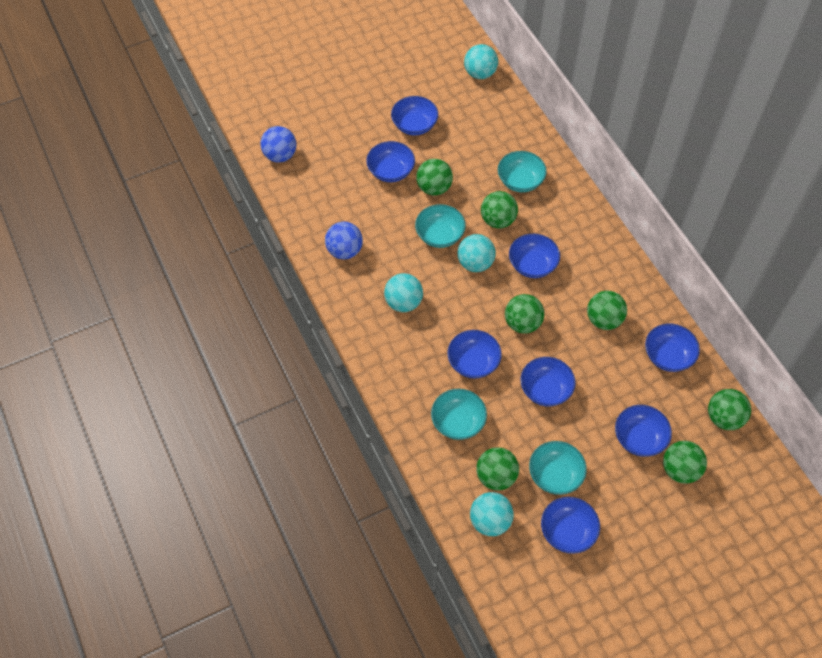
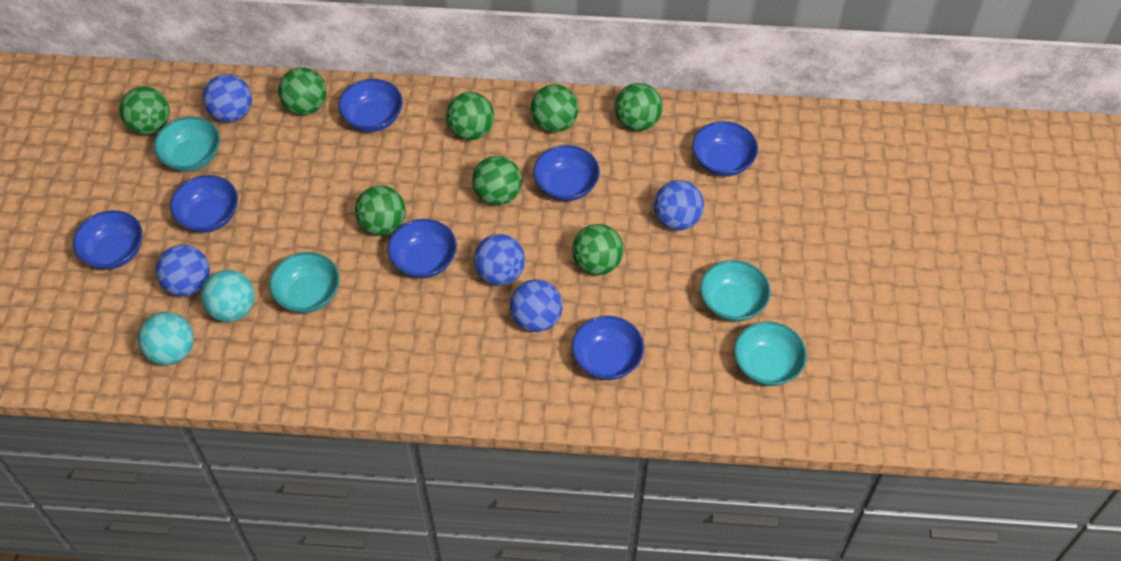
blue ball: [260,126,297,163] [325,222,363,260] = 2 -> [156,245,210,297] [203,74,252,122] [473,234,525,286] [510,279,563,332] [654,180,704,231] = 5
blue bowl: [366,141,415,182] [391,96,438,135] [447,330,502,378] [509,234,560,278] [521,357,576,407] [541,497,600,554] [615,405,672,457] [645,324,700,372] = 8 -> [73,210,143,270] [170,175,238,233] [338,79,403,132] [388,219,457,278] [533,145,600,201] [572,316,644,380] [692,121,758,176] = 7
green ball: [416,159,453,196] [476,447,519,490] [481,191,518,228] [505,294,544,334] [587,291,627,330] [663,441,707,484] [708,389,751,430] = 7 -> [119,86,170,135] [278,67,327,115] [355,185,406,236] [446,92,494,140] [472,156,522,206] [531,84,579,133] [572,224,624,275] [615,83,663,131] = 8
turquoise ball: [384,273,423,312] [457,234,496,272] [464,44,498,79] [470,492,514,536] = 4 -> [138,312,194,366] [201,270,255,322] = 2

